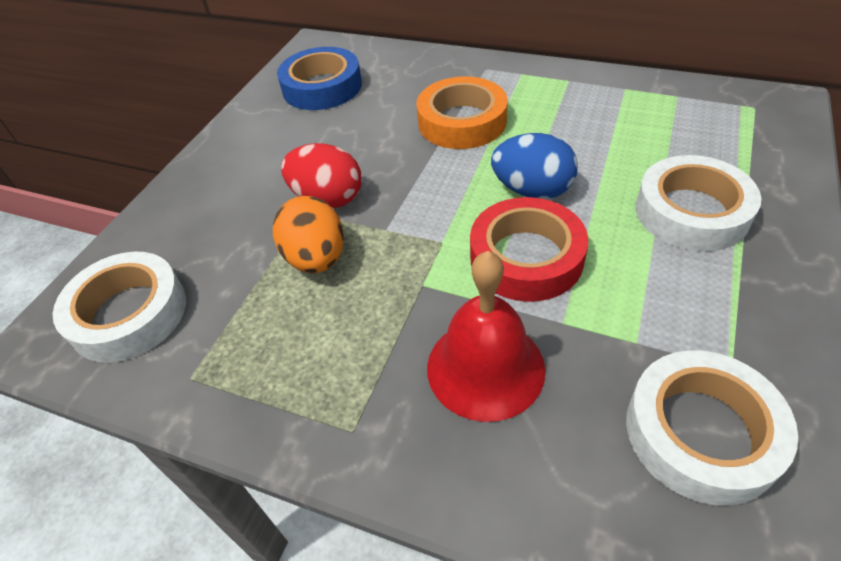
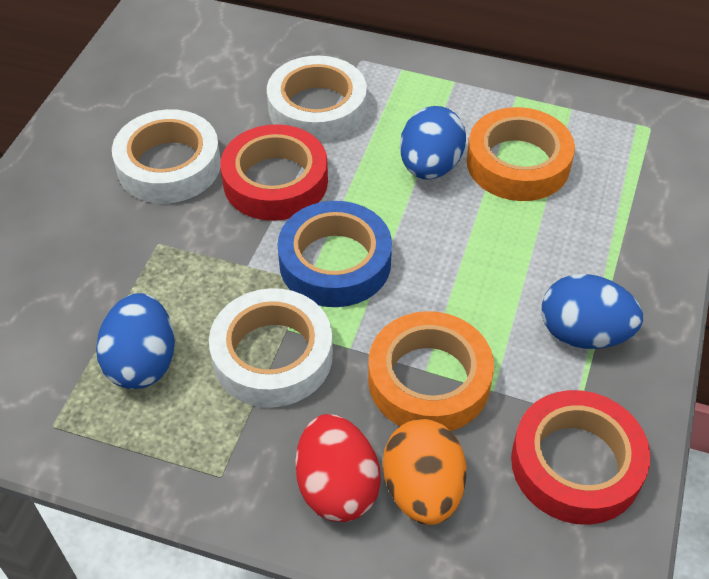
blue egg: [491,133,578,199] = 1 -> [96,293,175,389] [400,106,466,180] [541,274,643,349] = 3
orange tape: [416,76,508,149] = 1 -> [368,311,494,431] [467,107,575,201] = 2
red bell: [427,251,546,422] = 1 -> none = 0
red tape: [470,197,588,302] = 1 -> [220,124,328,221] [511,390,650,525] = 2

